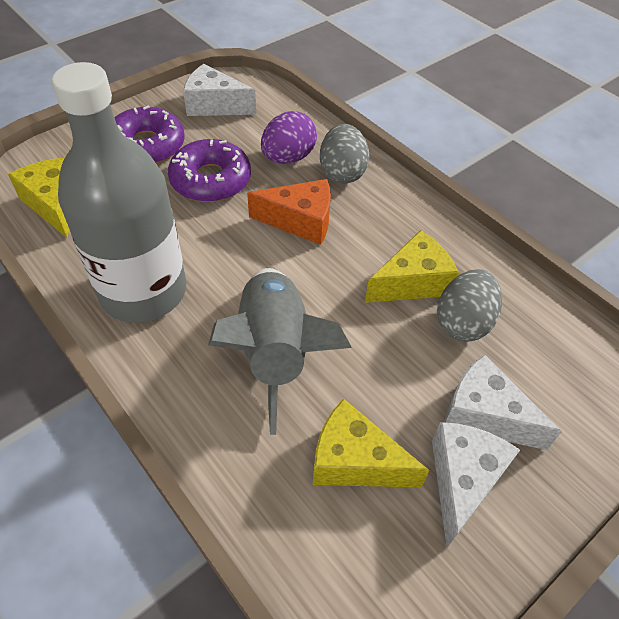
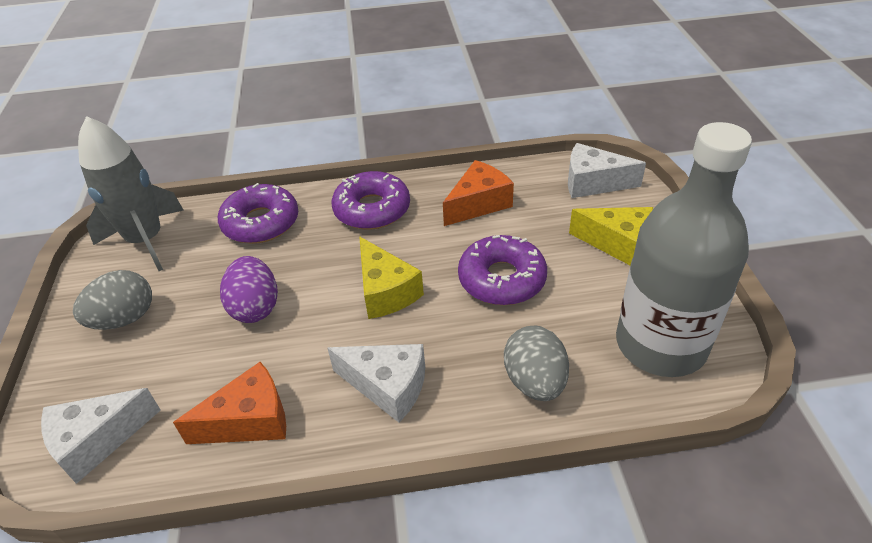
orange cheese: [247,179,331,245] = 1 -> [173,362,286,444] [443,160,514,226] = 2
purple donut: [114,105,185,164] [168,139,251,202] = 2 -> [218,183,298,244] [332,171,410,230] [458,235,547,305] = 3
yellow cheese: [8,158,69,238] [313,399,430,488] [365,230,459,303] = 3 -> [359,236,424,319] [569,207,653,265] = 2

